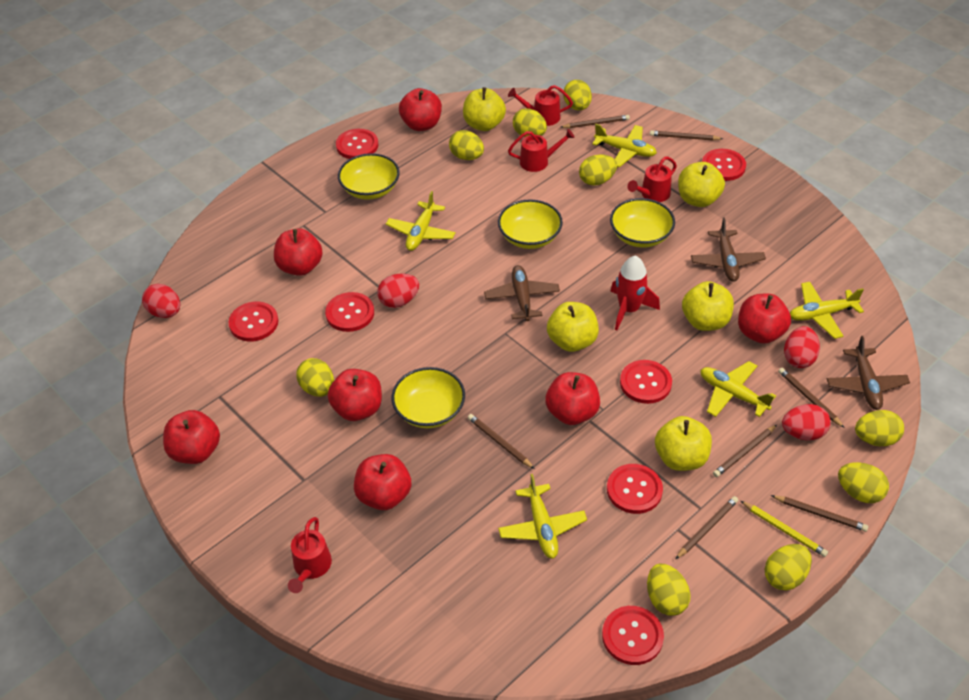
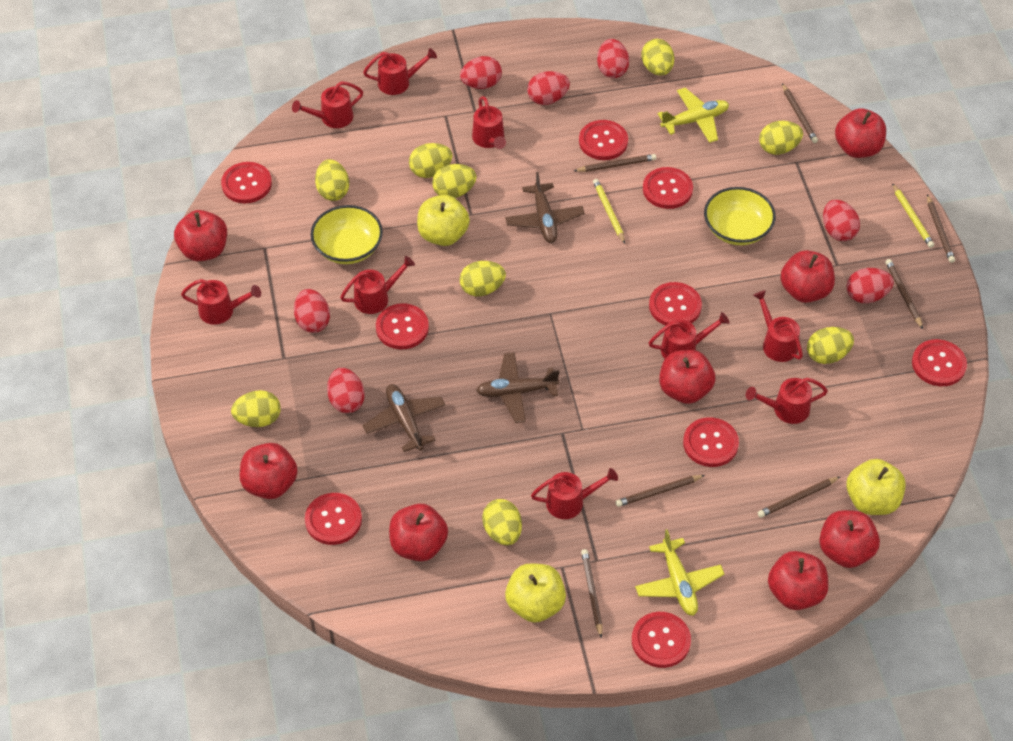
red apple: [163,410,220,464] [274,228,323,276] [328,369,382,421] [354,454,411,510] [399,88,442,131] [545,372,600,425] [738,294,791,344] = 7 -> [174,210,227,261] [240,443,298,499] [389,504,448,561] [659,350,715,404] [768,551,828,610] [780,250,835,303] [819,510,880,568] [835,108,886,158] = 8
red button: [228,301,278,342] [325,292,374,332] [336,129,378,159] [602,606,664,665] [607,464,663,514] [620,360,672,404] [702,149,746,181] = 7 -> [221,162,272,203] [305,493,362,545] [376,303,429,349] [579,120,628,160] [632,612,691,668] [643,167,693,209] [649,282,702,325] [683,417,739,467] [912,339,967,386] = 9
red egg: [142,284,180,318] [377,274,419,308] [782,404,831,440] [784,326,820,368] = 4 -> [294,289,330,333] [327,368,365,413] [460,56,502,89] [527,71,570,105] [597,39,629,78] [823,199,860,241] [846,268,894,303] = 7
red rocket: [611,256,660,330] = 1 -> none = 0
red watering can: [288,517,332,593] [508,85,573,126] [508,129,575,172] [627,157,677,202] = 4 -> [181,279,261,325] [292,81,363,128] [340,256,415,314] [363,48,437,95] [472,96,506,149] [531,468,618,519] [649,312,729,358] [746,378,828,424] [753,290,803,362] = 9
yellow apple: [463,87,506,131] [547,302,599,352] [655,416,712,471] [678,162,725,207] [682,281,734,331] = 5 -> [417,195,470,246] [505,563,566,623] [846,459,906,515] = 3
yellow bowl: [338,153,400,200] [391,367,465,428] [498,200,563,249] [610,198,675,248] = 4 -> [311,205,383,264] [704,187,776,245] = 2
yellow pencil: [741,501,828,557] = 1 -> [593,179,625,244] [892,183,934,248] = 2
yellow plane: [386,191,455,251] [498,474,587,559] [592,124,657,167] [700,361,776,417] [790,282,864,339] = 5 -> [635,529,725,616] [658,88,729,143] = 2

